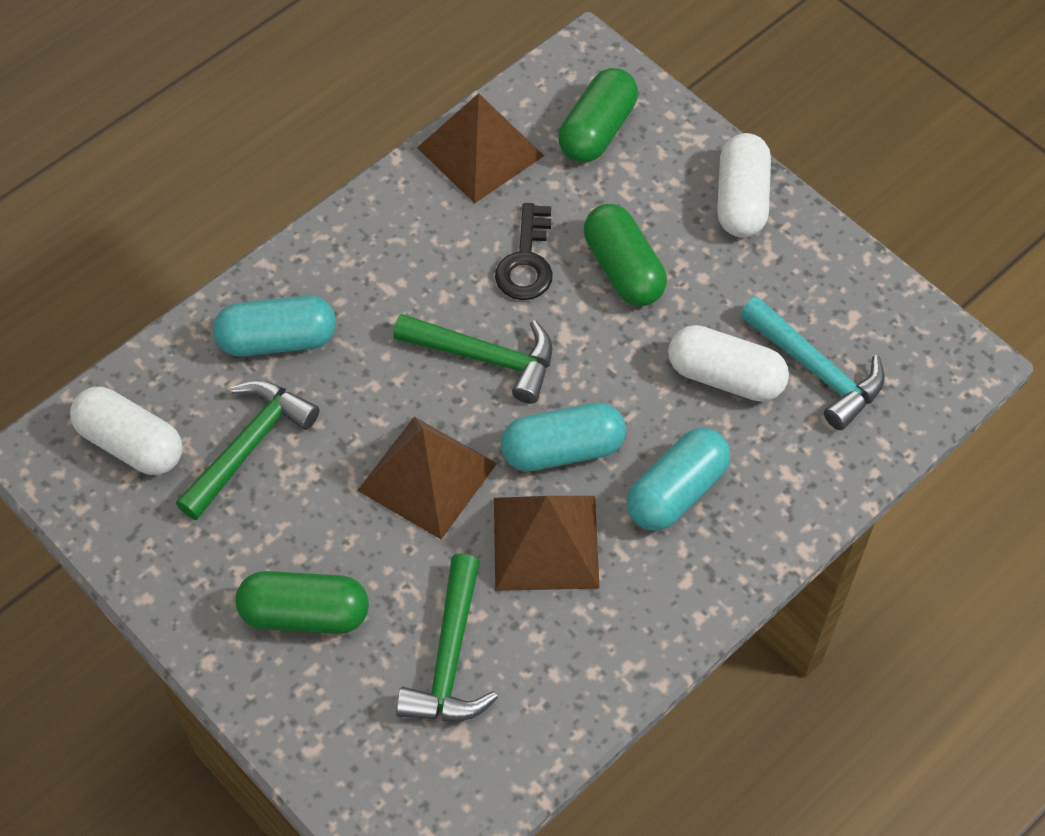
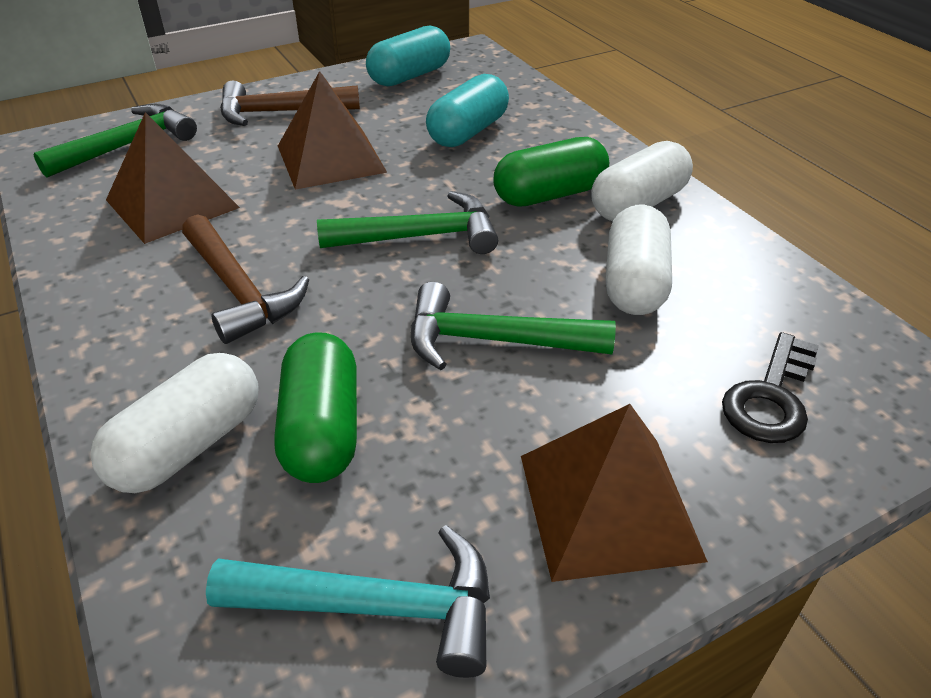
brown hammer: none = 0 -> [182,214,309,344] [220,81,360,126] = 2
green capsule: [236,571,369,634] [558,68,638,163] [584,204,667,306] = 3 -> [274,332,357,483] [493,137,609,207] = 2
turquoise capsule: [213,296,336,356] [501,403,626,471] [627,428,730,531] = 3 -> [366,26,450,86] [426,74,509,147] = 2

